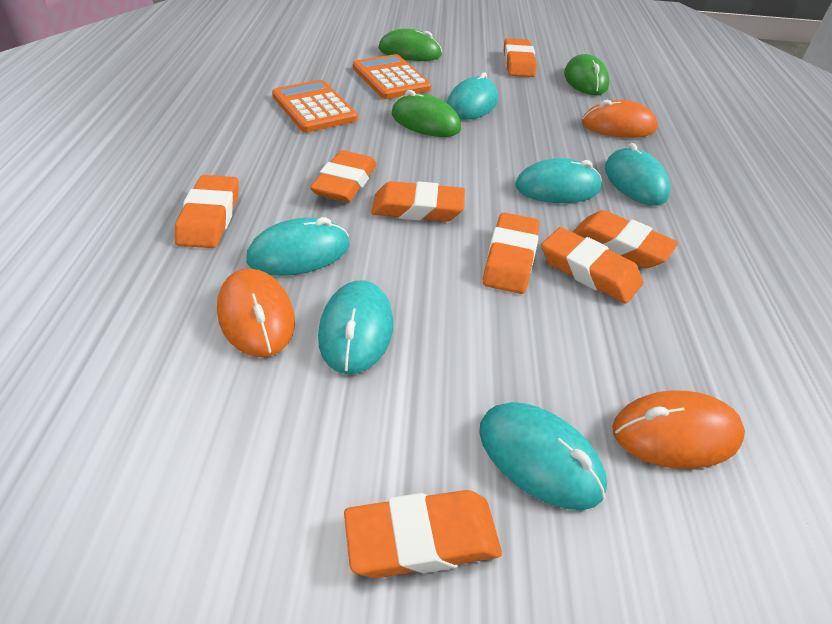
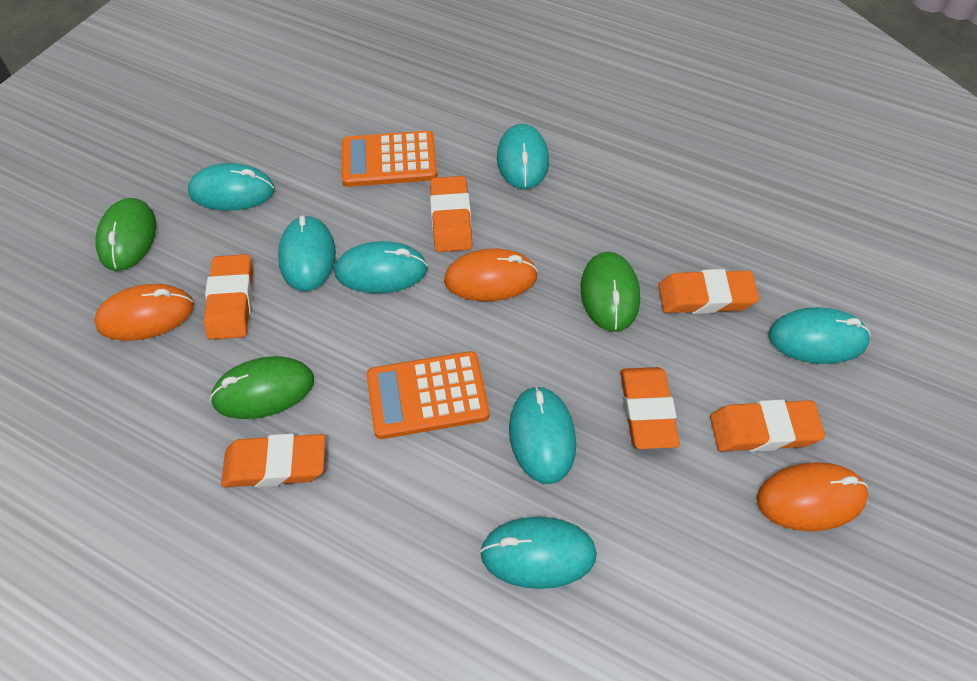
orange eraser: [175,175,239,248] [310,150,377,202] [344,490,502,579] [371,181,465,221] [483,212,539,294] [504,38,537,77] [541,227,643,304] [573,210,678,268] = 8 -> [204,254,253,340] [221,433,325,488] [430,176,472,252] [620,367,680,449] [658,269,759,314] [710,399,825,452] = 6
turquoise mouse: [246,217,350,276] [318,280,393,374] [447,72,498,120] [479,402,607,510] [515,158,602,203] [605,143,670,205] = 6 -> [188,163,275,211] [278,215,336,291] [334,241,428,293] [480,517,597,589] [497,124,549,189] [509,386,576,484] [768,307,871,364] = 7

